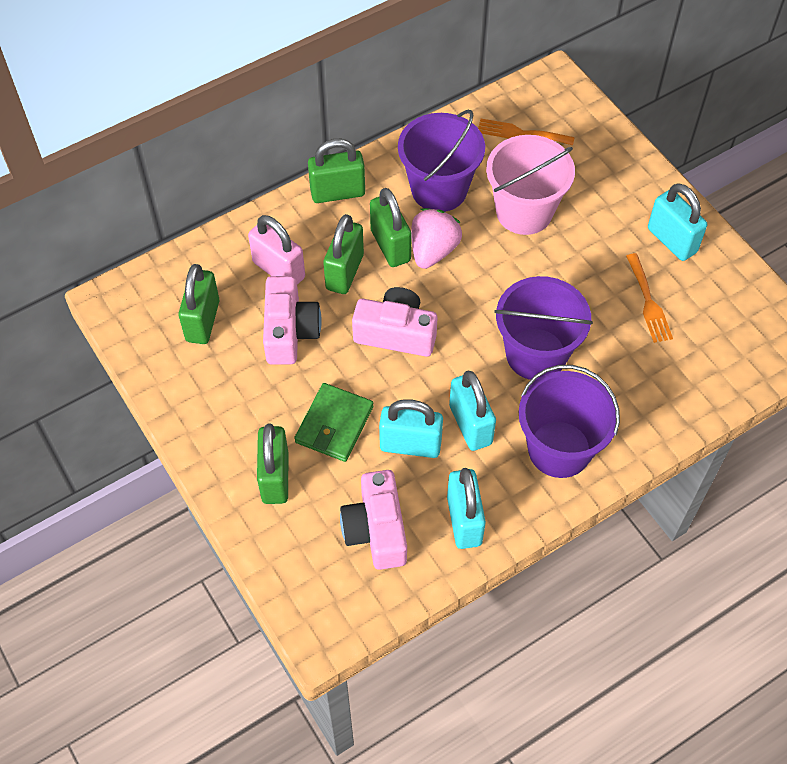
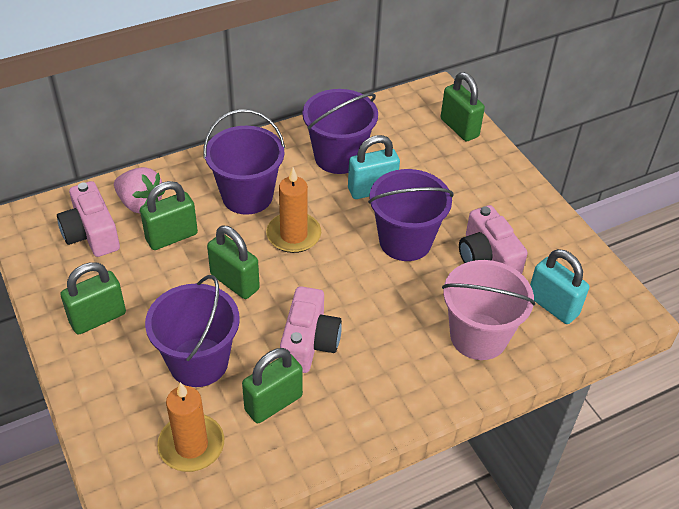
green wallet: [294,383,373,462] = 1 -> none = 0
orange candle: none = 0 -> [157,382,224,472] [266,168,321,253] = 2
orange fork: [478,119,575,145] [626,253,673,343] = 2 -> none = 0
pink padlock: [248,215,305,285] = 1 -> none = 0
purple bucket: [398,110,485,212] [494,276,593,380] [519,365,620,478] = 3 -> [145,275,240,387] [203,109,285,215] [302,89,378,174] [368,169,454,261] = 4
turquoise padlock: [379,399,443,458] [447,468,486,549] [449,371,496,451] [648,183,707,261] = 4 -> [348,135,400,199] [530,249,589,324] = 2

